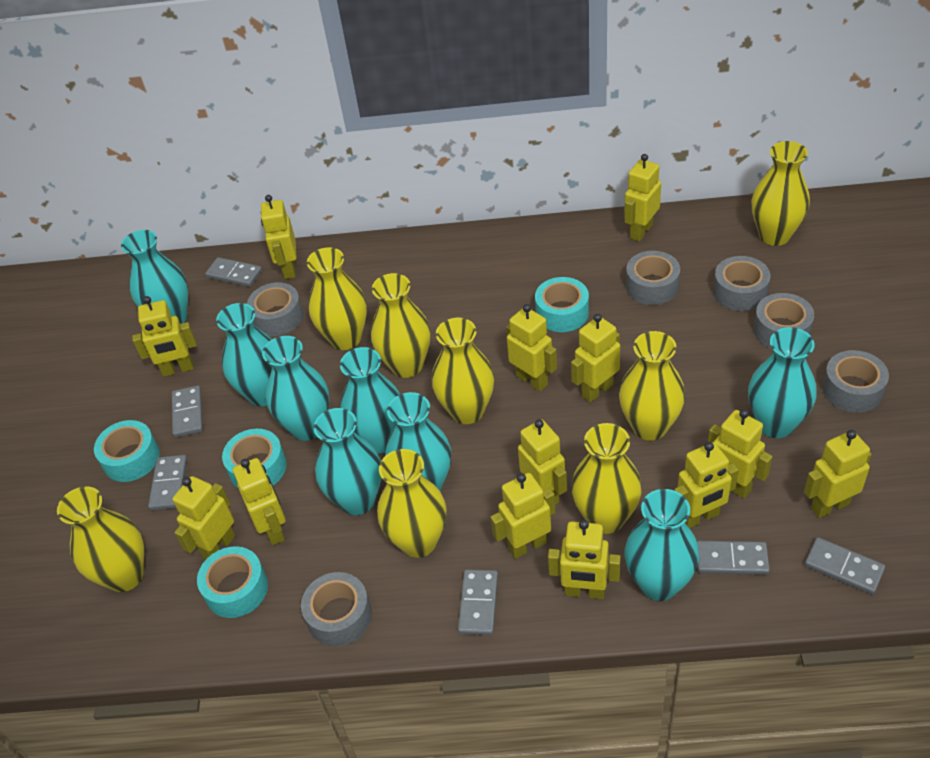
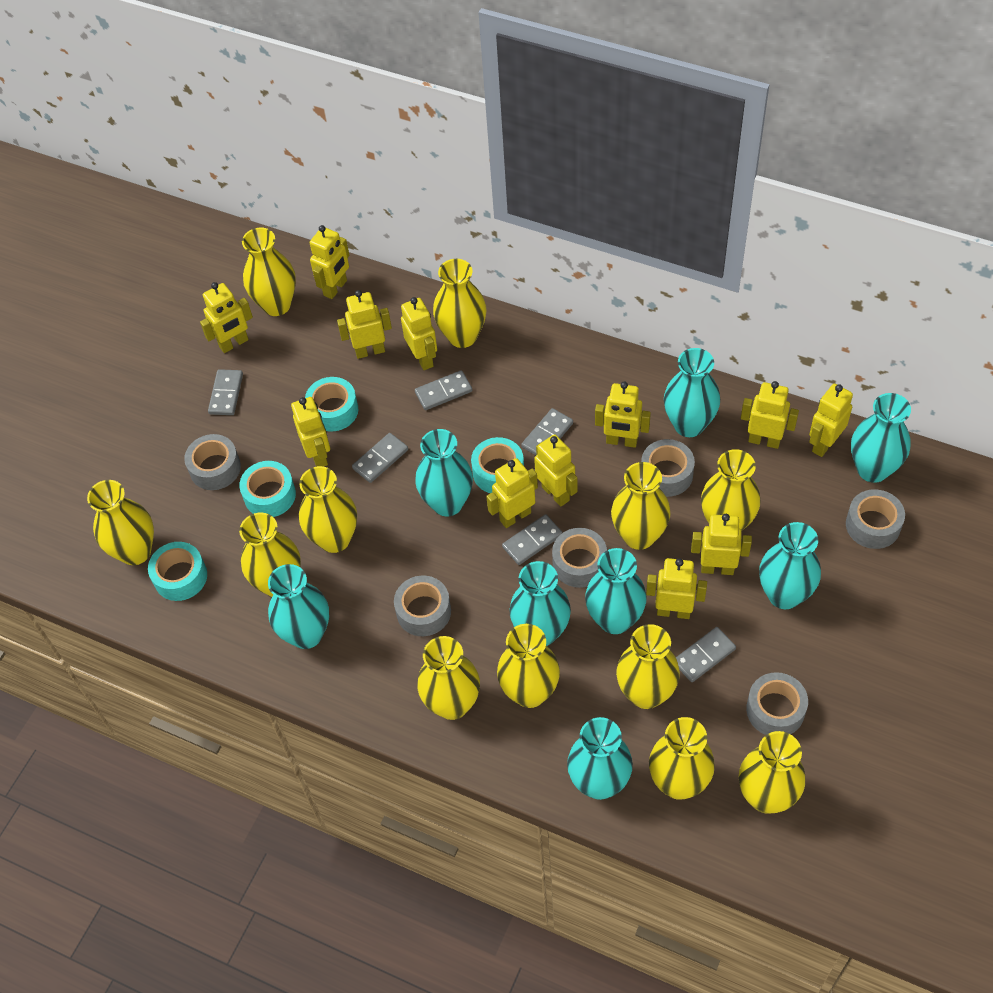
yellow robot: [132,296,197,377] [172,476,235,560] [233,458,286,545] [261,195,297,279] [490,473,555,559] [506,304,557,391] [518,419,567,505] [548,520,621,599] [571,314,620,403] [624,154,661,242] [674,442,739,528] [708,409,772,498] [804,430,872,518] = 13 -> [200,282,253,353] [291,397,330,467] [310,225,349,299] [337,290,392,359] [401,297,437,370] [486,458,538,528] [534,434,578,506] [595,381,651,448] [646,558,707,619] [691,514,752,575] [741,381,799,449] [809,384,853,457] = 12
yellow vase: [57,486,144,592] [307,247,367,350] [371,273,431,378] [377,449,447,558] [432,318,494,424] [571,423,642,534] [619,331,685,441] [751,141,810,246] = 8 -> [87,480,154,565] [239,512,301,597] [242,228,296,316] [299,466,357,553] [417,636,480,720] [433,259,486,348] [497,624,560,708] [611,462,671,550] [616,624,680,709] [649,717,715,800] [701,449,760,531] [739,731,805,814] = 12

